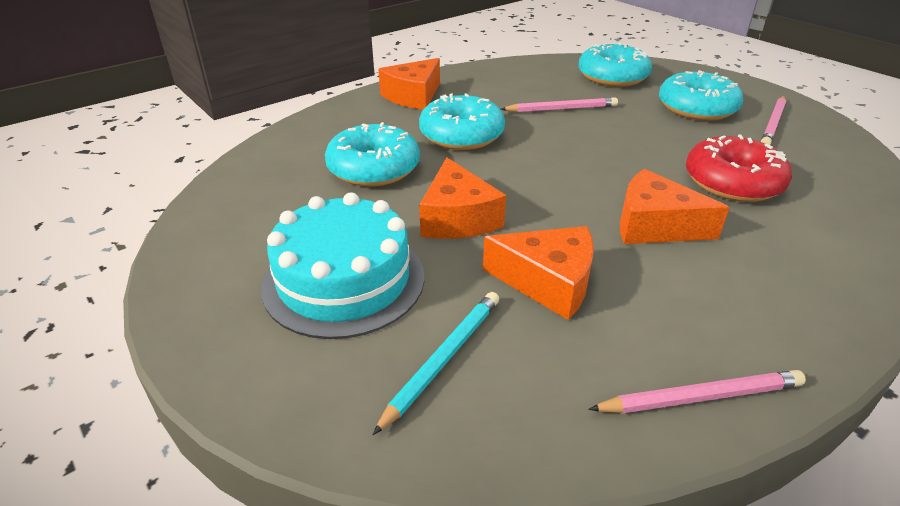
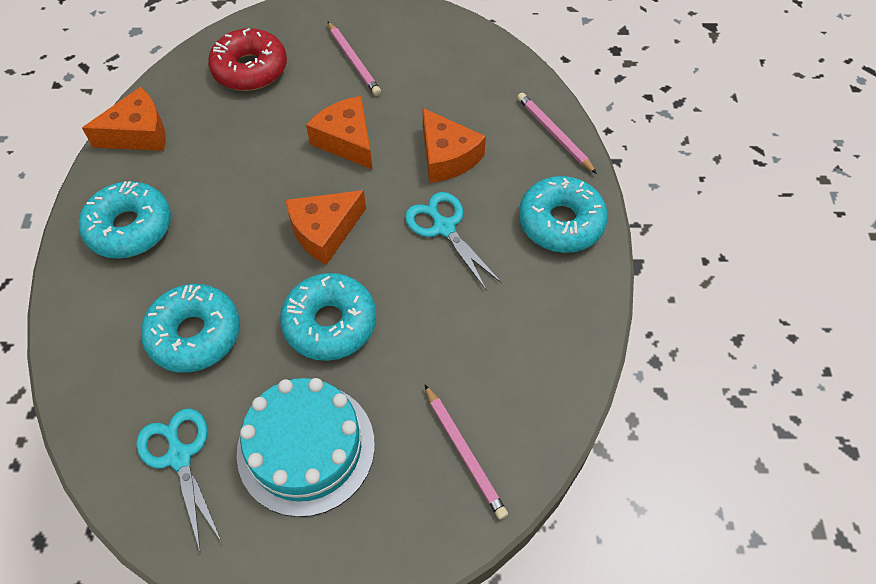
turquoise pencil: [373,292,499,435] = 1 -> none = 0
turquoise scissors: none = 0 -> [136,409,222,551] [405,192,502,291] = 2

